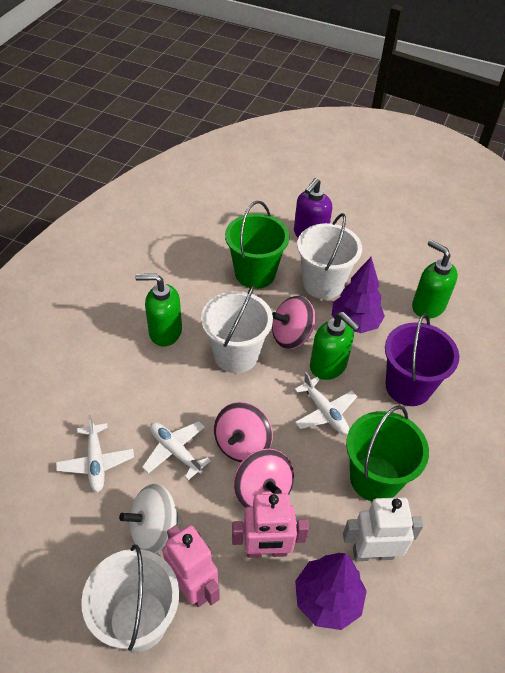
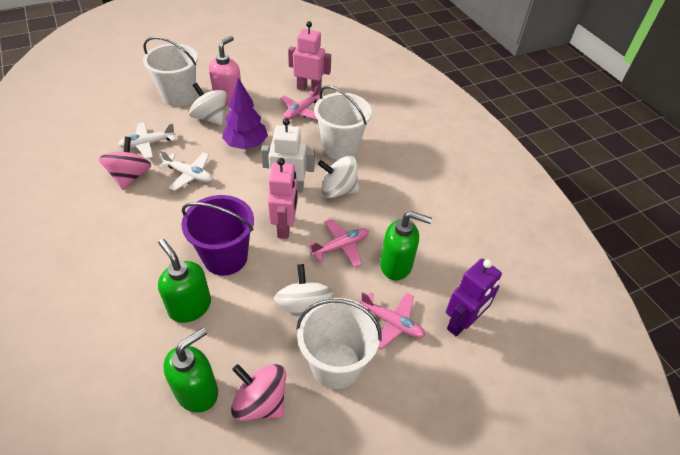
green bucket: [225,201,290,289] [346,405,429,501] = 2 -> none = 0
pink plane: none = 0 -> [280,85,320,120] [308,219,369,267] [360,292,425,349] = 3
pink soap dispenser: none = 0 -> [209,36,241,106] = 1
pink spinning top: [214,402,273,463] [233,449,294,508] [272,296,315,349] = 3 -> [99,137,151,190] [231,364,286,421] = 2
purple robot: none = 0 -> [446,259,502,337] = 1
purple soap dispenser: [294,178,332,238] = 1 -> none = 0
purple tree: [295,553,367,630] [332,257,385,333] = 2 -> [222,78,268,149] = 1
white plane: [56,415,134,492] [142,421,211,480] [295,372,357,435] = 3 -> [118,122,176,159] [158,150,213,191] = 2
white spinning top: [119,484,182,554] = 1 -> [189,83,227,125] [274,264,333,320] [318,156,359,198] = 3

